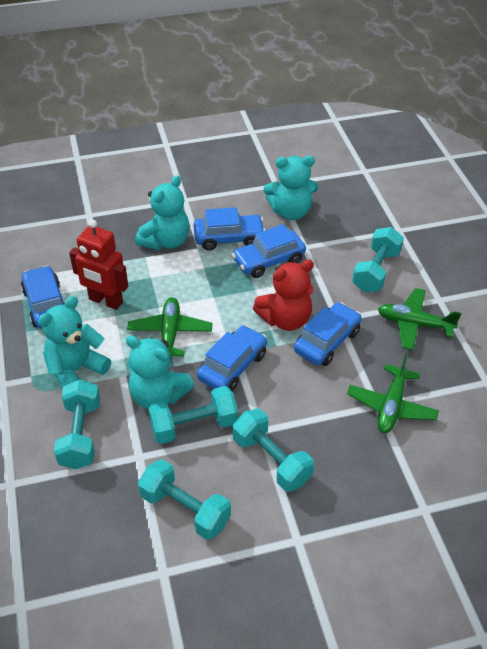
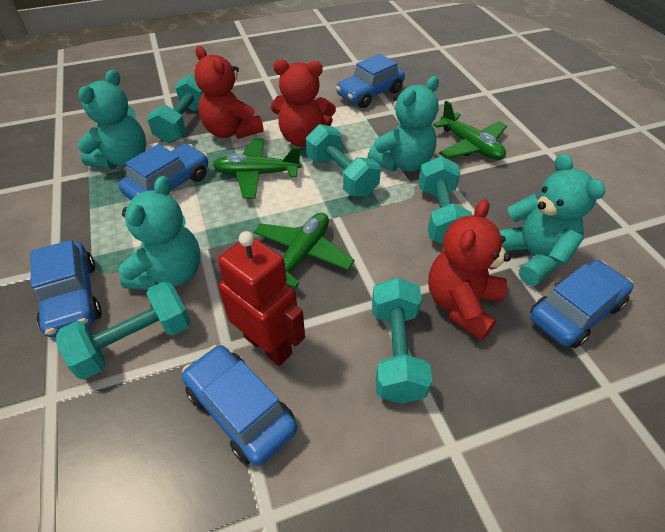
red teddy bear: [253,259,314,331] = 1 -> [194,46,264,139] [271,59,336,146] [428,199,511,340] = 3

